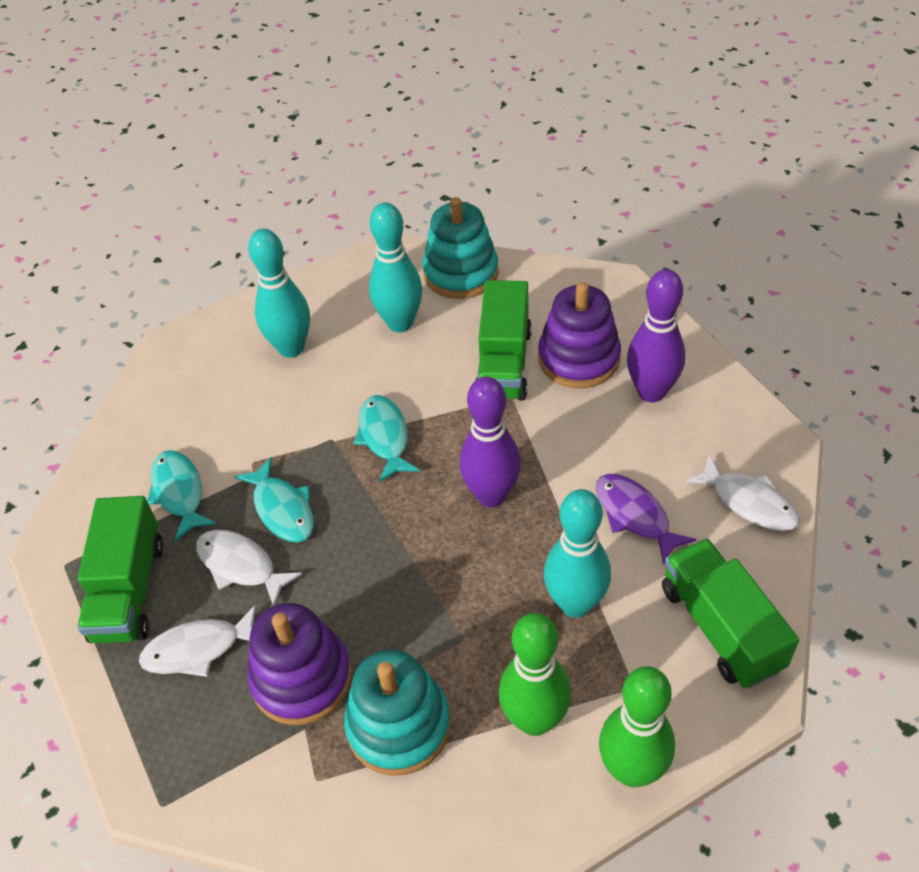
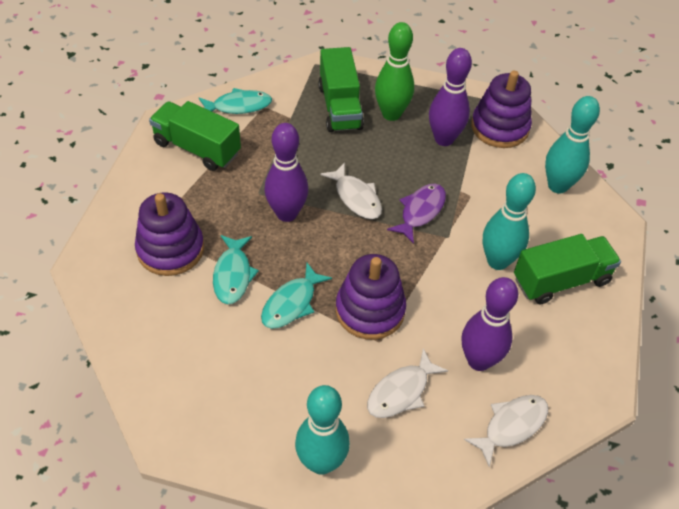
green bowling pin: [499,613,571,736] [599,666,675,787] = 2 -> [375,22,414,121] = 1
purple bowling pin: [459,377,521,507] [627,269,685,402] = 2 -> [264,123,308,222] [429,48,472,146] [462,277,518,371] = 3
purple stacking toy: [248,603,352,725] [538,282,621,388] = 2 -> [135,193,204,276] [336,254,406,340] [471,71,532,148] = 3
turquoise stacking toy: [344,650,451,776] [422,197,499,299] = 2 -> none = 0

